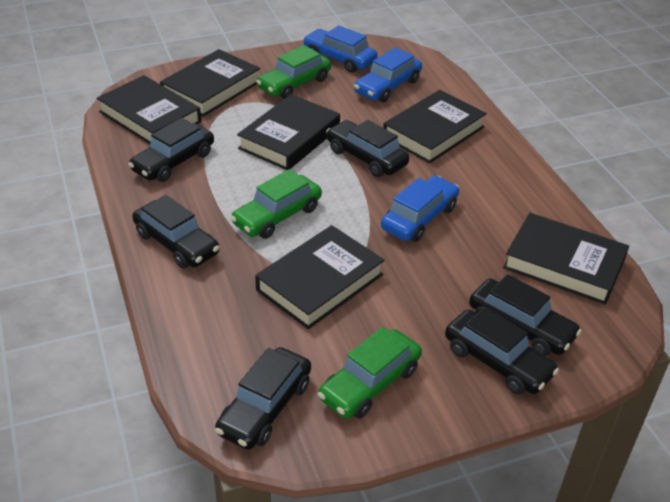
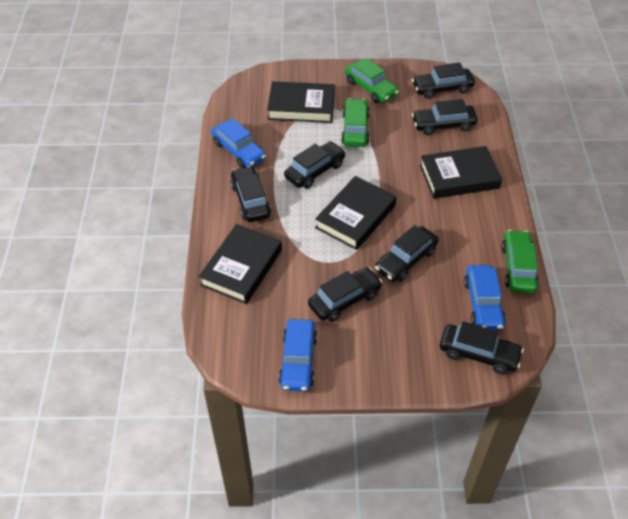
black book: [97,75,201,144] [160,49,260,117] [237,94,340,170] [255,225,385,329] [383,90,487,163] [503,213,629,305] = 6 -> [199,224,282,304] [267,81,335,123] [315,176,396,250] [420,146,502,199] = 4
black car: [128,118,214,182] [132,195,220,268] [215,347,311,450] [326,120,409,177] [445,307,559,394] [469,274,582,356] = 6 -> [230,166,271,222] [284,141,346,189] [308,267,382,322] [375,225,439,282] [412,62,475,99] [412,99,478,135] [440,321,524,374] = 7

